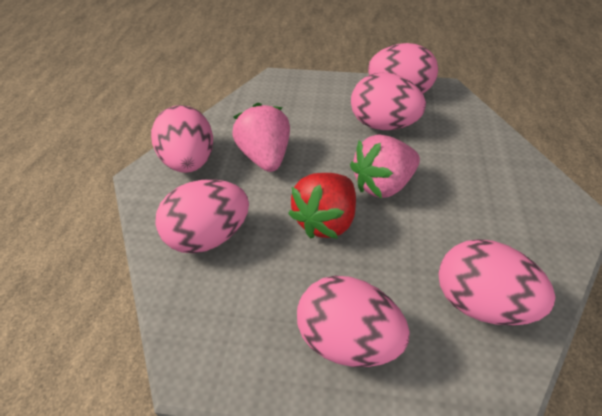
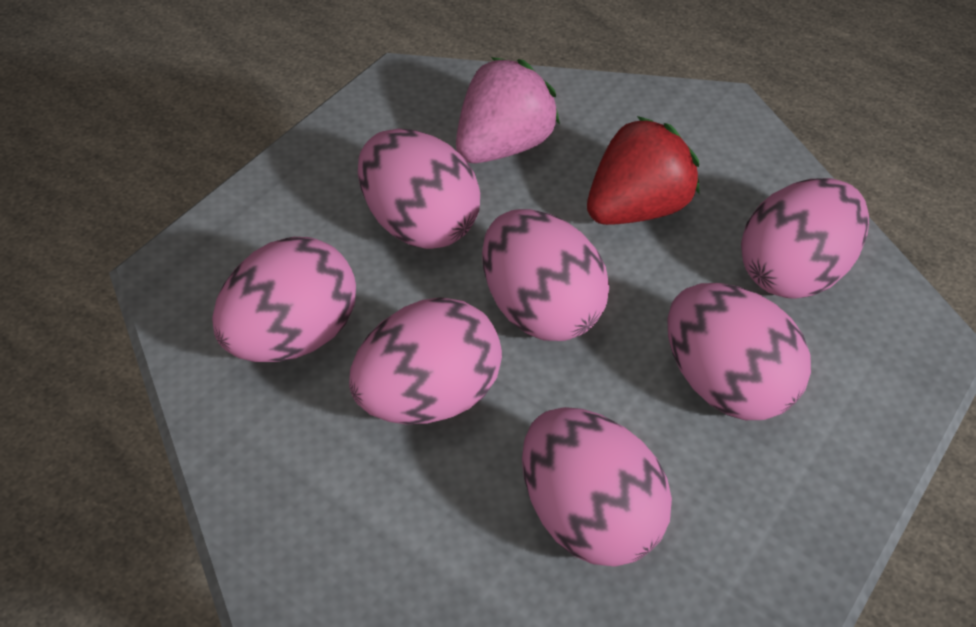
pink egg: [151,105,213,173] [155,179,249,253] [297,276,410,367] [351,72,426,130] [368,43,438,94] [438,239,555,326] = 6 -> [212,237,356,362] [349,298,502,425] [358,129,480,249] [482,209,609,341] [522,407,672,567] [667,283,811,420] [741,178,869,299] = 7
pink strawberry: [232,103,290,172] [350,134,420,198] = 2 -> [456,57,560,163] = 1

